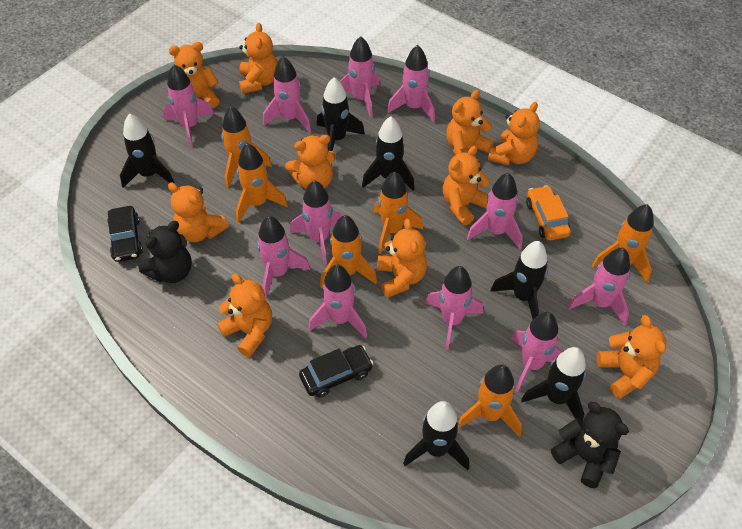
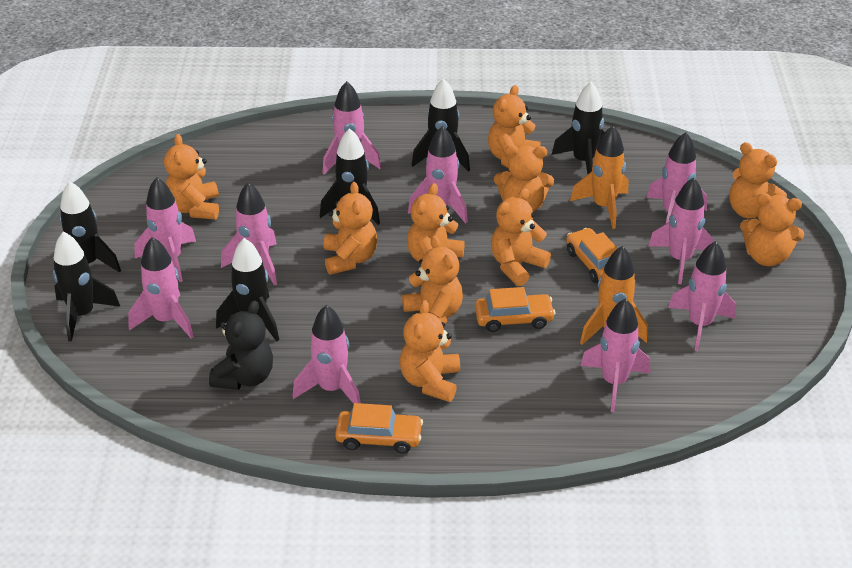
black car: [107,206,143,262] [299,345,373,398] = 2 -> none = 0
black teddy bear: [138,221,192,283] [551,402,629,488] = 2 -> [209,300,273,390] = 1
orange car: [526,185,571,241] = 1 -> [335,403,423,454] [475,287,555,332] [566,228,618,283] = 3
orange rocket: [221,107,272,188] [236,143,288,223] [320,215,377,289] [374,172,423,254] [458,364,522,437] [592,204,654,283] = 6 -> [570,126,628,229] [580,246,648,345] = 2
pink rocket: [163,64,214,147] [257,216,310,299] [263,56,311,133] [290,180,342,264] [308,265,367,338] [340,36,380,118] [387,45,435,122] [425,266,483,350] [467,173,523,249] [511,312,563,392] [568,248,630,326] = 11 -> [128,237,194,339] [134,177,196,282] [221,182,277,285] [292,305,361,404] [322,81,381,175] [408,126,468,224] [580,298,650,412] [647,132,707,224] [648,178,713,284] [668,241,736,351] = 10

